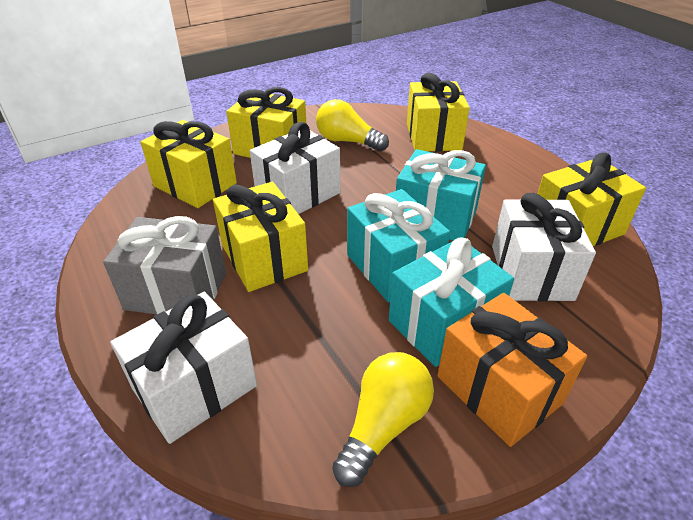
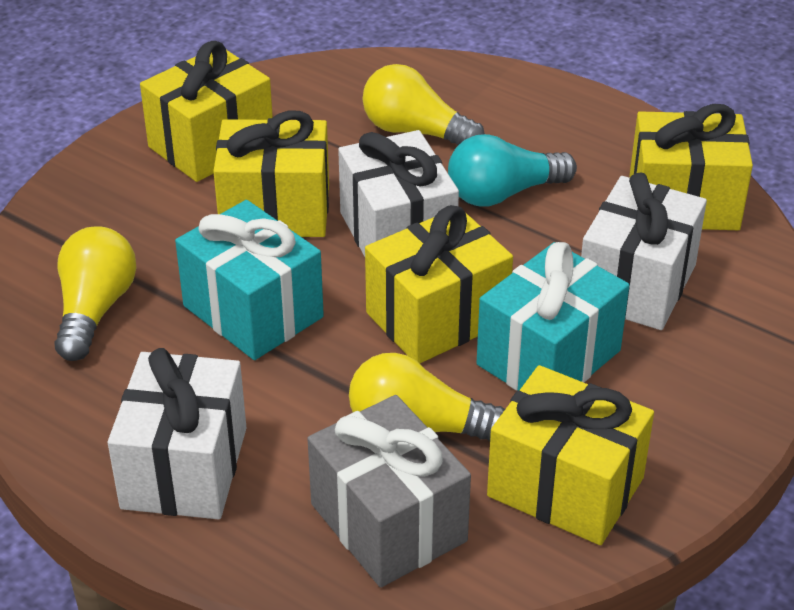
orange gift: [437,293,587,447] = 1 -> none = 0
turquoise gift: [347,189,450,302] [389,238,514,367] [396,149,486,241] = 3 -> [175,200,324,360] [477,242,629,391] = 2
turquoise light bulb: none = 0 -> [448,134,577,206] = 1
yellow light bulb: [316,99,389,151] [332,352,434,487] = 2 -> [55,227,136,361] [349,353,505,441] [363,64,485,145] = 3

